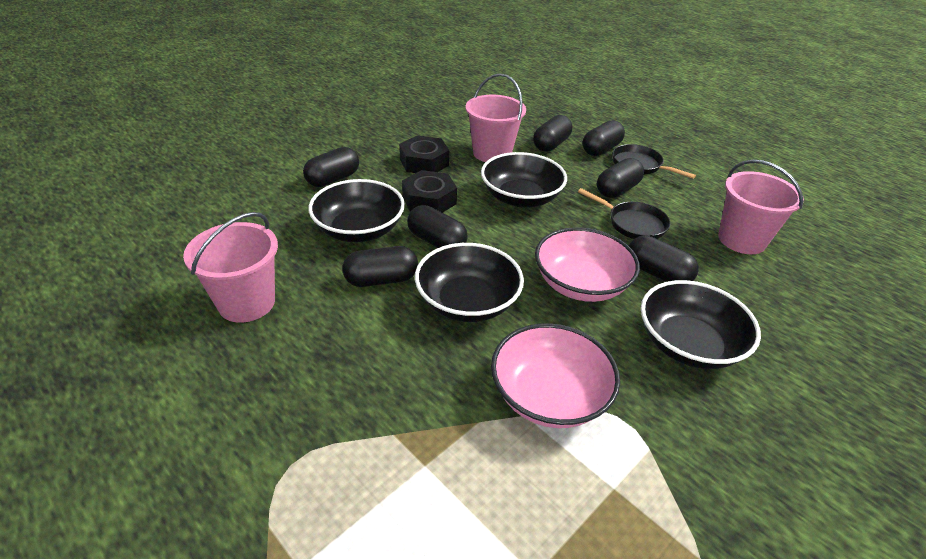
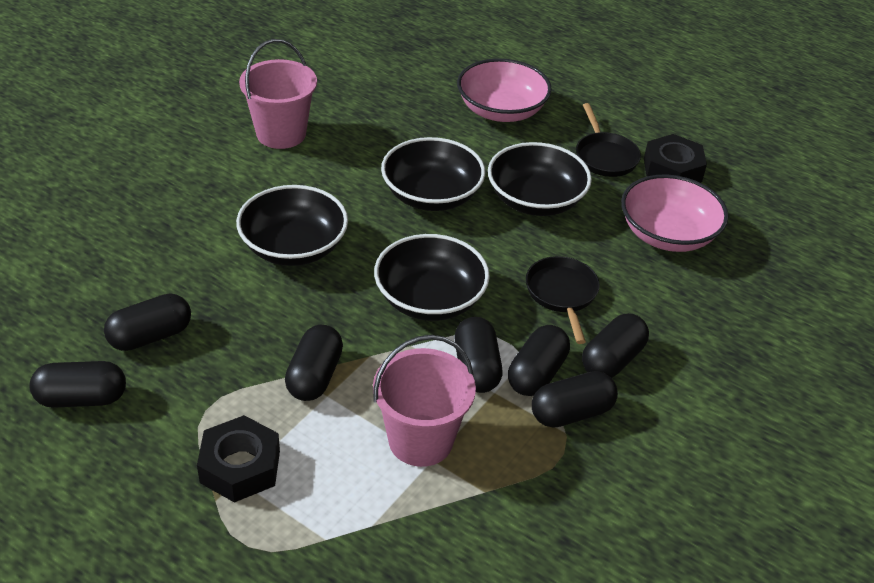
pink bucket: [183,212,278,323] [465,74,526,162] [718,160,804,254] = 3 -> [239,39,317,149] [373,335,476,467] = 2

